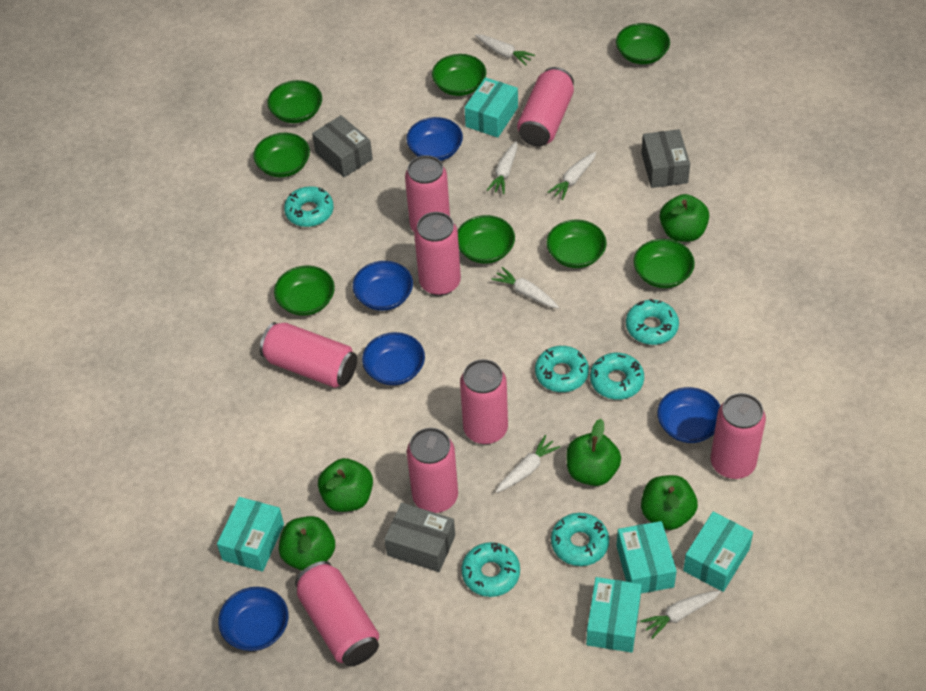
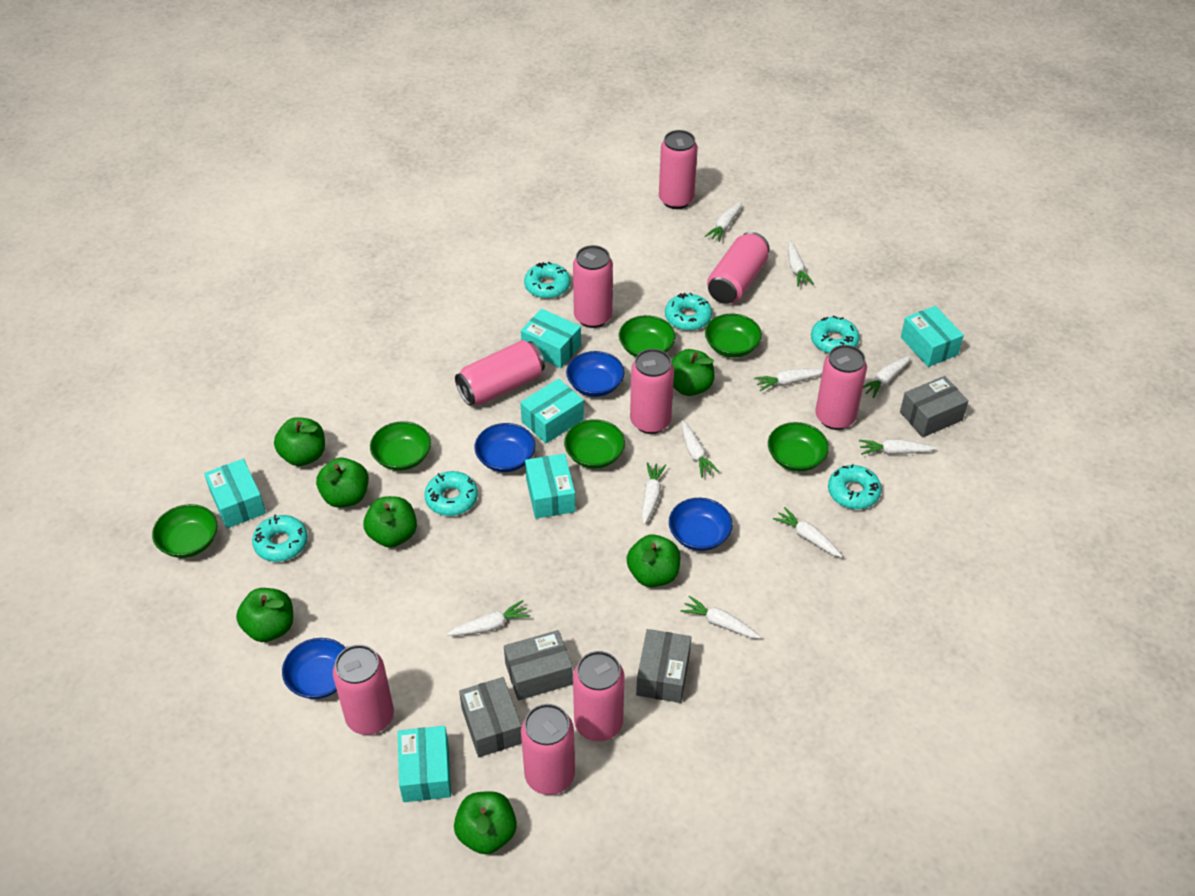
blue bowl: [218,587,288,651] [353,261,413,311] [362,332,425,385] [406,117,463,161] [657,387,721,443] = 5 -> [282,638,345,699] [474,423,535,472] [566,351,624,397] [669,498,733,551] = 4
green apple: [279,516,335,571] [318,458,373,512] [566,419,621,486] [641,475,698,530] [660,194,709,242] = 5 -> [236,588,293,642] [274,417,325,466] [316,458,369,508] [363,496,417,548] [454,791,517,854] [627,534,680,587] [671,349,714,396] = 7
green bowl: [253,133,310,177] [267,80,322,123] [274,266,335,316] [432,54,486,96] [458,215,515,264] [547,220,607,268] [616,23,670,64] [634,239,695,288] = 8 -> [152,504,217,558] [370,421,431,471] [564,419,625,468] [619,315,675,357] [705,314,762,357] [768,422,829,472] = 6
grey box: [312,115,373,177] [384,503,455,572] [641,129,690,188] = 3 -> [459,677,522,757] [504,630,573,700] [636,629,691,703] [900,376,968,437] = 4
pink can: [259,322,357,388] [295,561,379,667] [405,155,450,232] [407,428,458,513] [414,212,461,296] [460,359,508,444] [517,67,574,147] [711,393,766,479] = 8 -> [333,645,394,735] [455,340,545,406] [521,704,575,795] [573,245,613,328] [573,651,624,741] [630,349,674,434] [659,130,698,209] [707,232,770,304] [816,345,867,430] = 9
turquoise box: [217,497,284,572] [465,77,518,138] [586,577,642,653] [617,521,677,593] [683,512,753,592] = 5 -> [204,459,266,528] [398,726,451,802] [520,379,584,443] [521,309,581,368] [525,454,576,519] [901,306,964,367] = 6
white carrot: [475,34,535,65] [487,141,518,194] [492,267,559,308] [496,435,560,493] [548,152,596,200] [640,590,721,639] = 6 -> [447,600,530,636] [642,462,666,524] [680,596,761,639] [681,420,719,478] [705,202,742,242] [754,369,823,391] [773,507,842,558] [788,240,814,287] [859,439,936,455] [863,356,911,398] = 10

